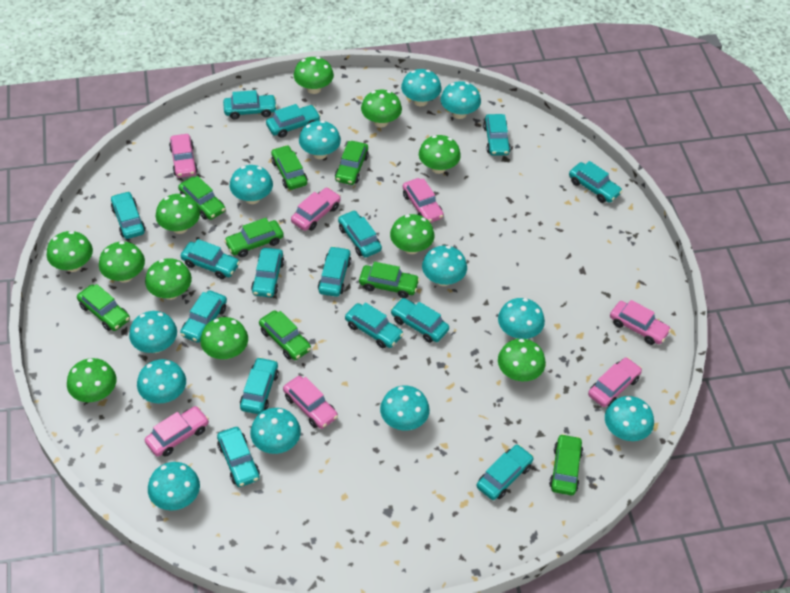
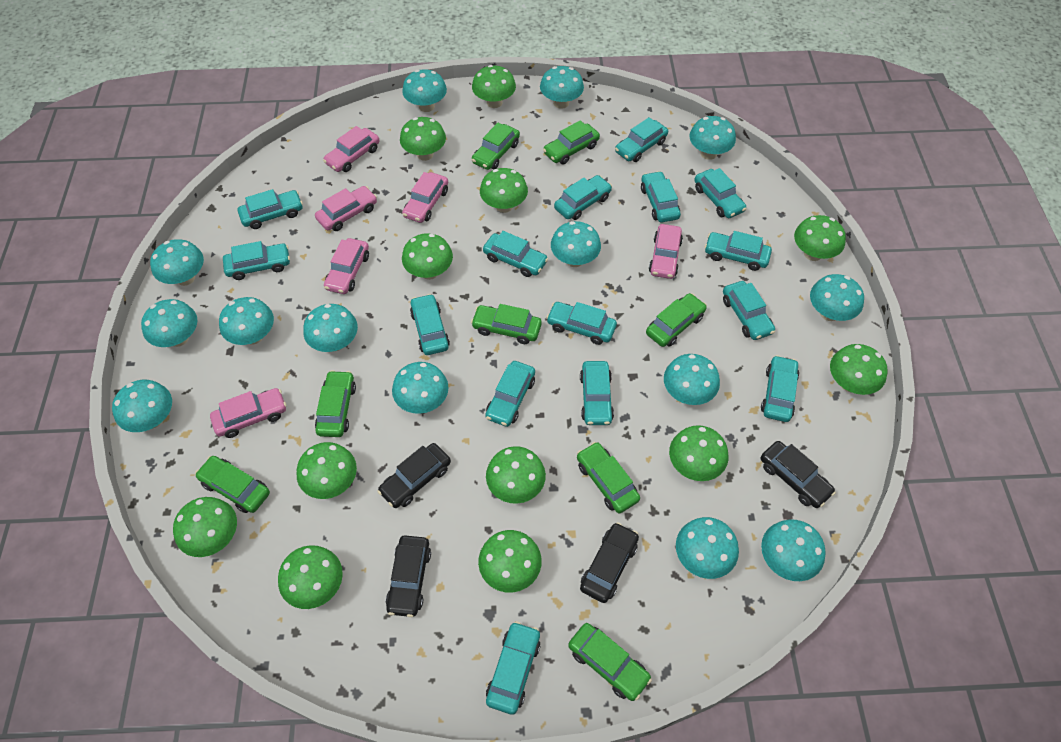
black car: none = 0 -> [377,443,451,508] [386,536,431,617] [580,522,639,603] [761,441,836,508] = 4
green mushroom: [47,231,93,272] [67,358,116,402] [99,241,145,283] [145,258,192,300] [156,194,200,234] [200,317,248,359] [294,57,334,94] [361,90,402,127] [390,214,435,254] [419,135,461,174] [498,339,546,381] = 11 -> [173,497,237,557] [278,545,343,609] [297,442,357,499] [400,117,446,161] [402,233,453,280] [472,65,516,108] [478,530,542,593] [480,168,528,213] [486,446,546,504] [669,425,728,481] [794,215,846,261] [830,344,888,395] = 12
pink car: [145,406,209,457] [169,134,198,178] [283,376,338,429] [291,187,341,231] [402,178,444,223] [588,357,642,407] [610,300,671,345] = 7 -> [210,388,287,438] [315,186,377,231] [323,126,379,172] [324,238,369,294] [402,172,448,223] [649,224,683,279] = 6
turquoise mushroom: [129,311,177,353] [137,359,186,403] [148,462,200,511] [230,165,273,204] [250,408,301,454] [299,121,341,159] [380,386,430,431] [401,69,442,106] [422,246,467,286] [441,81,481,119] [498,298,545,339] [605,396,654,441] = 12 -> [112,380,172,432] [141,299,197,347] [150,239,204,286] [219,297,274,345] [303,304,358,352] [392,362,449,414] [402,69,447,112] [540,66,584,109] [551,221,601,267] [664,354,720,405] [676,517,739,579] [689,116,736,160] [761,519,826,581] [810,274,864,321] = 14

